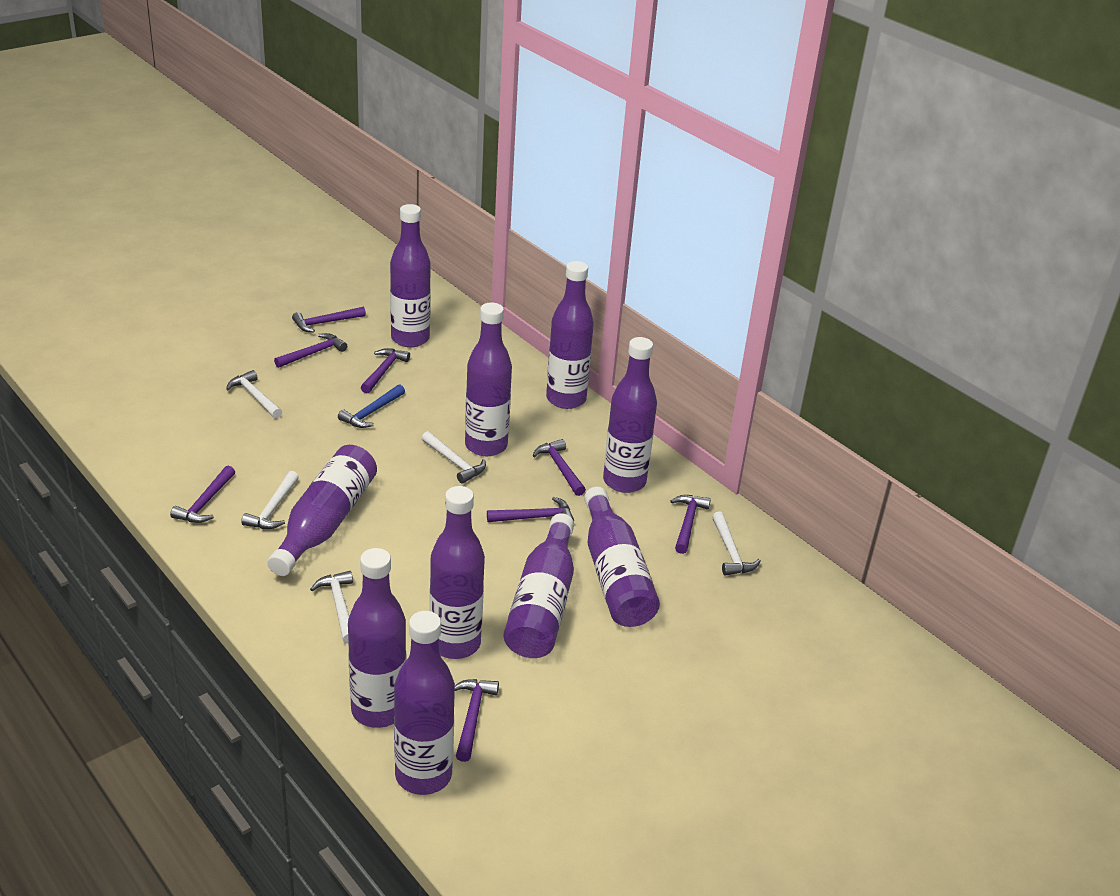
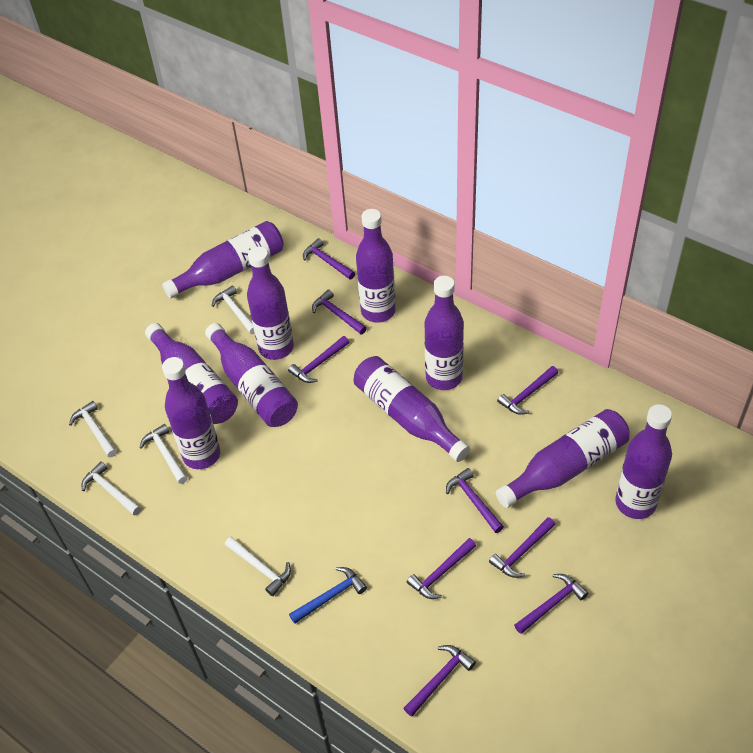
purple hammer: [170,466,235,523] [274,333,347,368] [292,307,366,332] [361,348,410,393] [455,679,499,762] [487,497,574,522] [533,439,586,496] [670,495,711,554] = 8 -> [288,336,349,383] [303,238,355,280] [312,289,367,334] [404,645,476,717] [407,538,476,599] [446,468,504,533] [489,517,555,578] [497,366,558,415] [514,574,588,634] = 9

